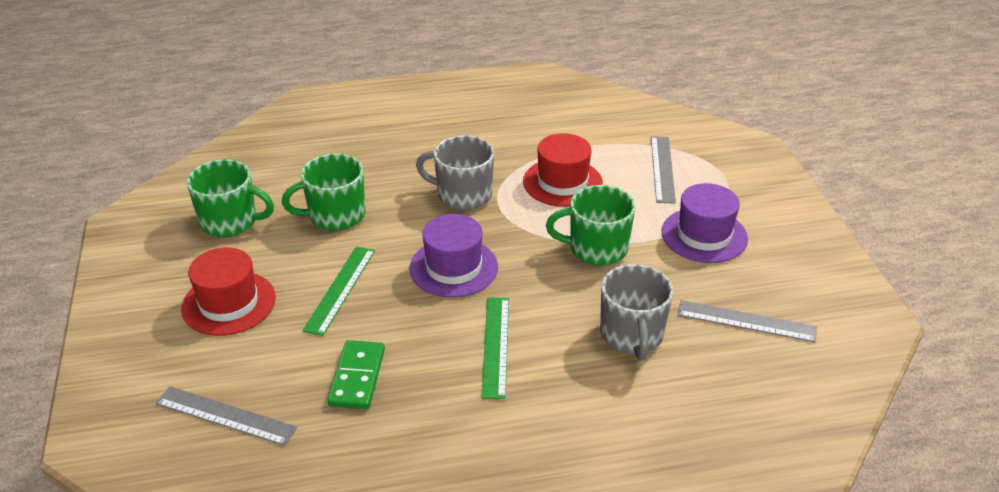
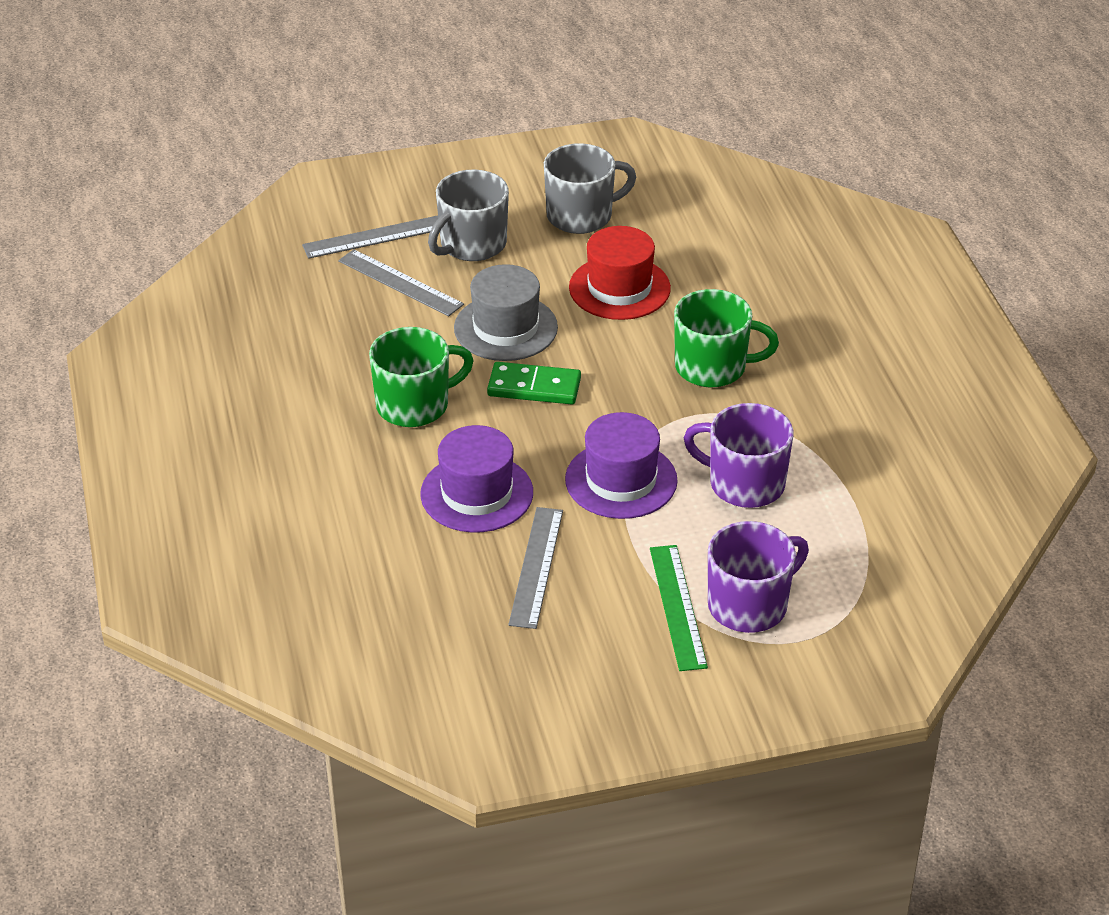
green mug: [186,159,274,237] [282,154,365,231] [546,185,635,266] = 3 -> [369,327,474,427] [674,289,779,387] = 2
green ruler: [302,246,375,336] [481,298,509,399] = 2 -> [650,545,708,671] = 1
grey hat: none = 0 -> [454,264,558,361] = 1
purple mug: none = 0 -> [684,403,794,508] [708,521,809,633] = 2
red hat: [181,247,276,336] [523,133,603,207] = 2 -> [569,226,671,320] = 1

